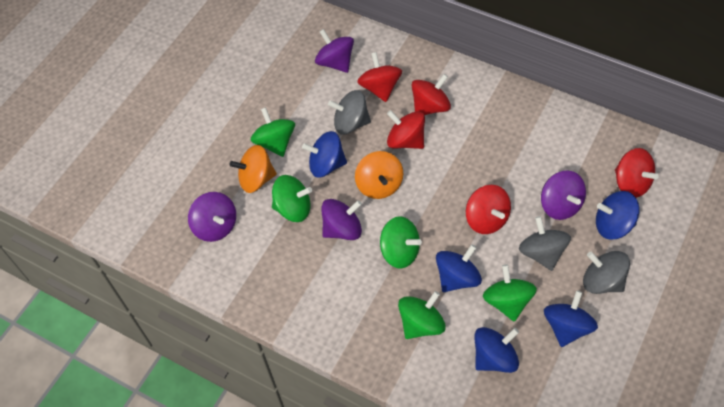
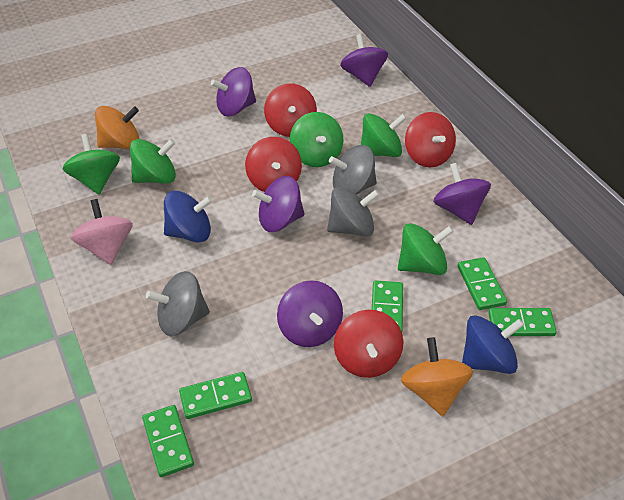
blue spinning top: [302,131,347,178] [436,245,482,292] [474,327,519,373] [544,291,598,347] [596,191,639,240] = 5 -> [164,191,213,242] [462,315,524,374] = 2
green domino: none = 0 -> [142,405,194,477] [179,372,252,419] [372,280,403,332] [457,257,507,310] [488,308,557,336] = 5
pink spinning top: none = 0 -> [71,199,133,265] = 1
purple spinning top: [188,192,236,242] [315,29,354,73] [321,199,362,240] [541,170,586,220] = 4 -> [211,67,256,116] [252,176,305,232] [277,280,343,347] [340,34,388,87] [433,163,491,225] = 5
red spinning top: [357,52,402,102] [387,110,425,149] [412,74,451,115] [466,185,511,234] [615,148,659,198] = 5 -> [245,137,302,192] [264,83,317,137] [334,310,403,378] [405,112,456,167] = 4

